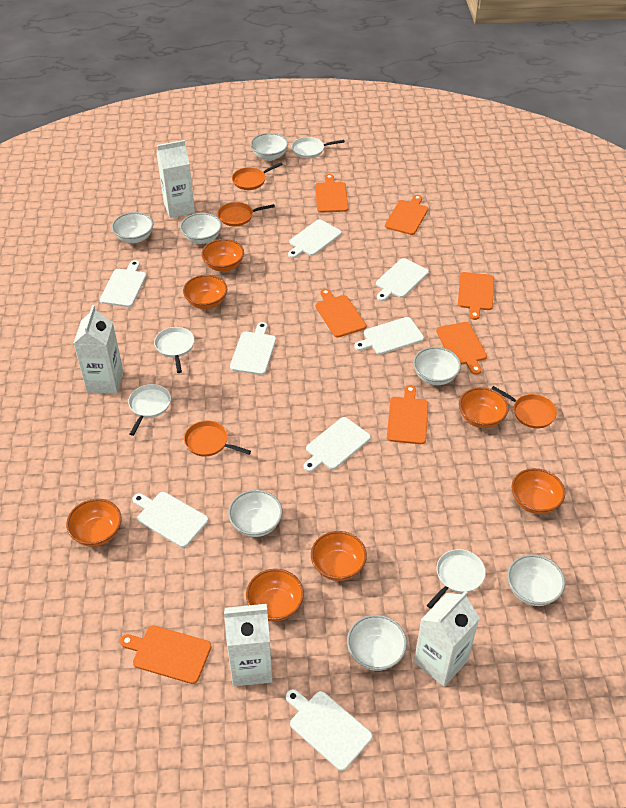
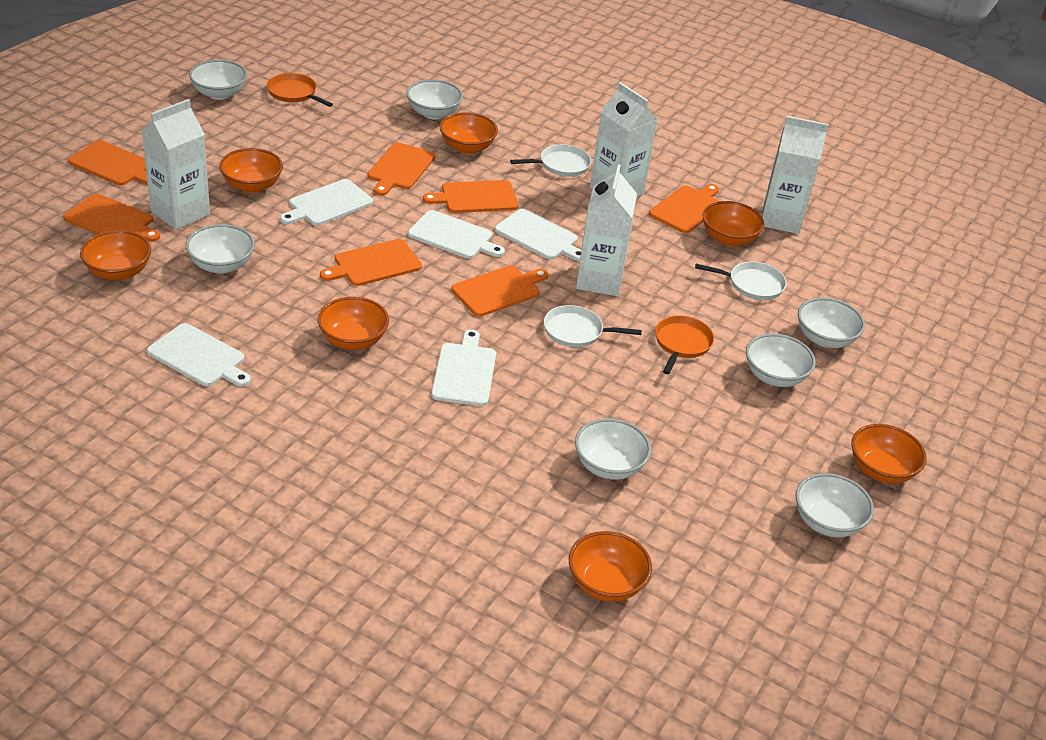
orange pan: [184,421,251,456] [218,202,275,226] [232,163,283,190] [491,386,557,428] = 4 -> [267,73,333,107] [655,315,714,374] = 2
white cutting board: [100,260,146,307] [132,492,208,548] [230,322,276,375] [286,689,372,771] [288,219,342,258] [303,417,371,472] [354,317,424,354] [376,258,429,301] = 8 -> [147,323,251,387] [280,179,373,225] [408,210,505,259] [431,329,496,406] [495,209,581,261] = 5
white pan: [128,384,171,436] [154,327,194,373] [292,137,345,158] [427,549,486,609] = 4 -> [510,144,591,177] [544,305,642,347] [695,262,787,300] = 3

